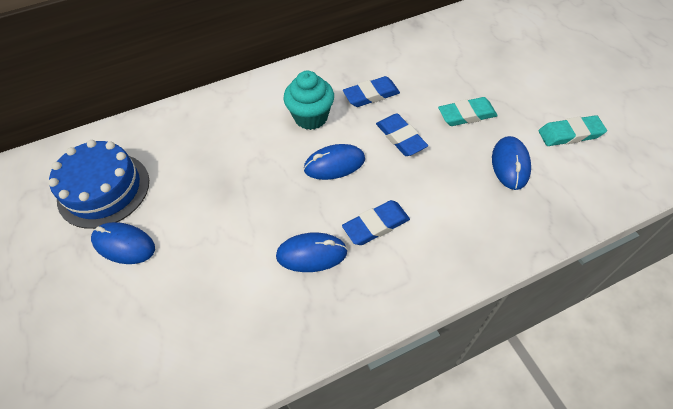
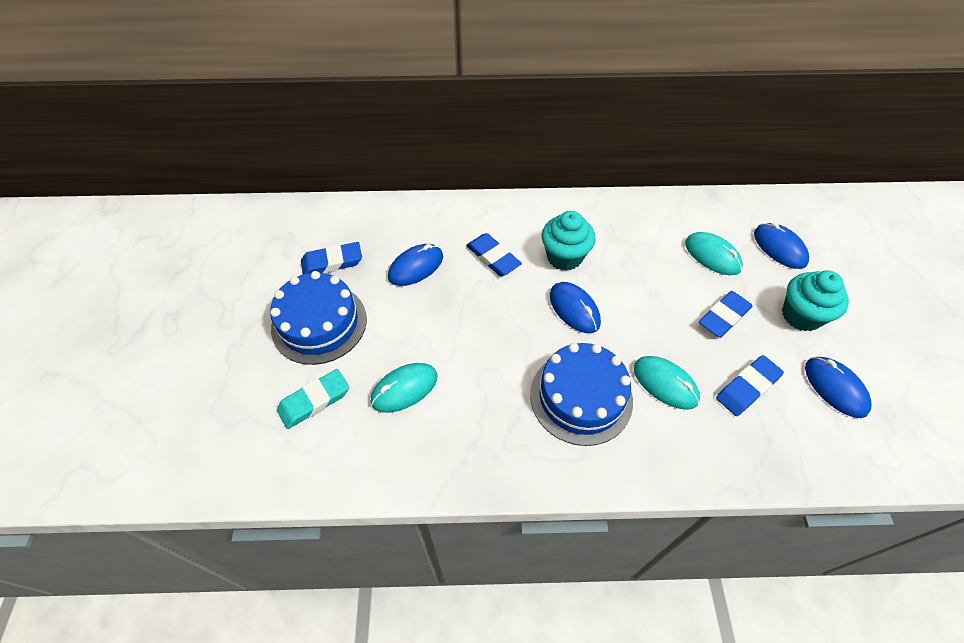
blue cake: [48,140,149,229] = 1 -> [270,271,367,365] [530,343,633,446] = 2
blue eraser: [342,200,410,245] [343,76,400,107] [376,113,428,156] = 3 -> [301,242,362,275] [466,233,522,276] [699,291,752,338] [716,355,784,416] = 4
turquoise cupcake: [284,71,334,130] = 1 -> [541,211,595,271] [782,270,849,332] = 2
turquoise eraser: [438,97,498,126] [538,115,607,146] = 2 -> [277,369,349,429] = 1
turquoise mouse: none = 0 -> [370,363,437,413] [634,356,700,410] [685,232,743,275] = 3

